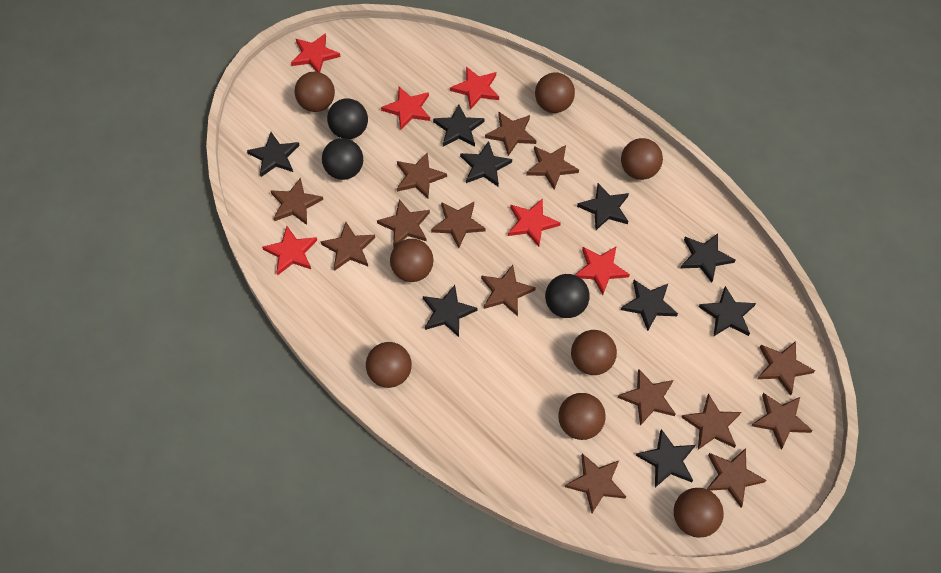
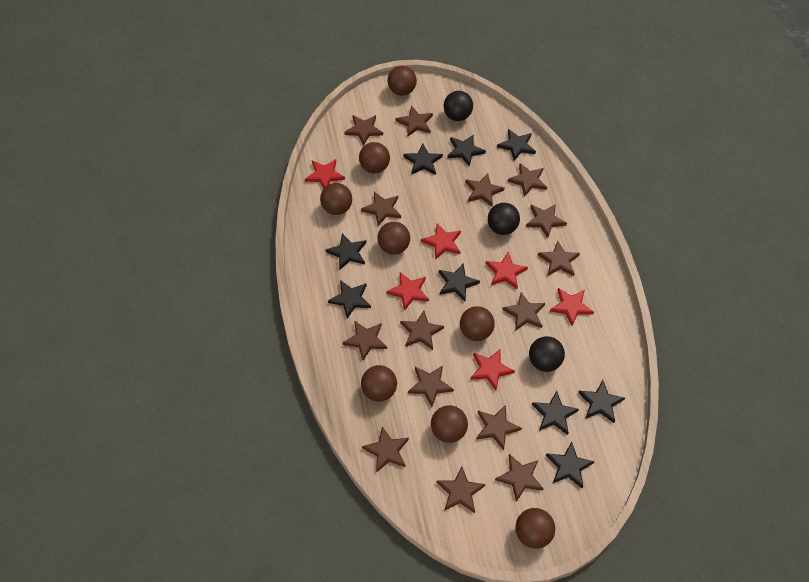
brown star: [271,178,323,225] [320,222,375,271] [377,199,430,247] [397,152,447,199] [431,202,486,248] [481,265,536,316] [485,112,536,156] [526,145,579,190] [565,454,626,513] [618,369,676,426] [681,394,741,450] [707,448,766,507] [751,393,813,449] [757,341,815,396] = 14 -> [343,321,387,361] [344,115,383,146] [361,192,401,226] [362,427,409,473] [396,106,433,137] [400,311,444,350] [408,366,454,407] [437,466,485,513] [465,173,505,207] [476,405,522,451] [495,454,544,502] [502,292,545,331] [507,163,547,197] [526,204,567,238] [538,241,580,276] = 15

